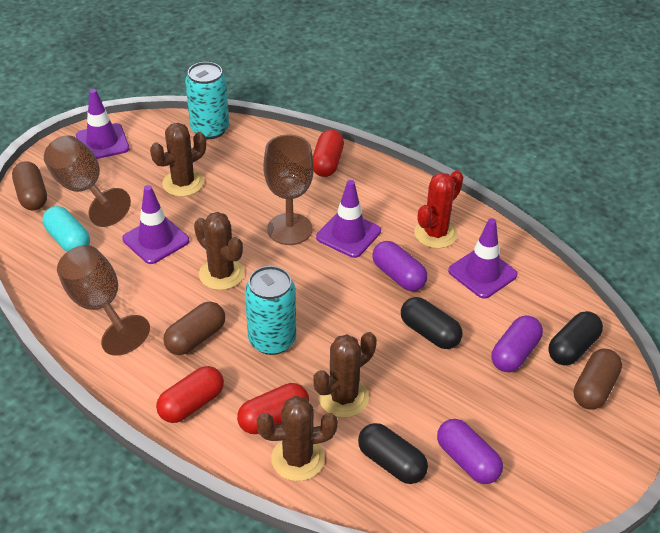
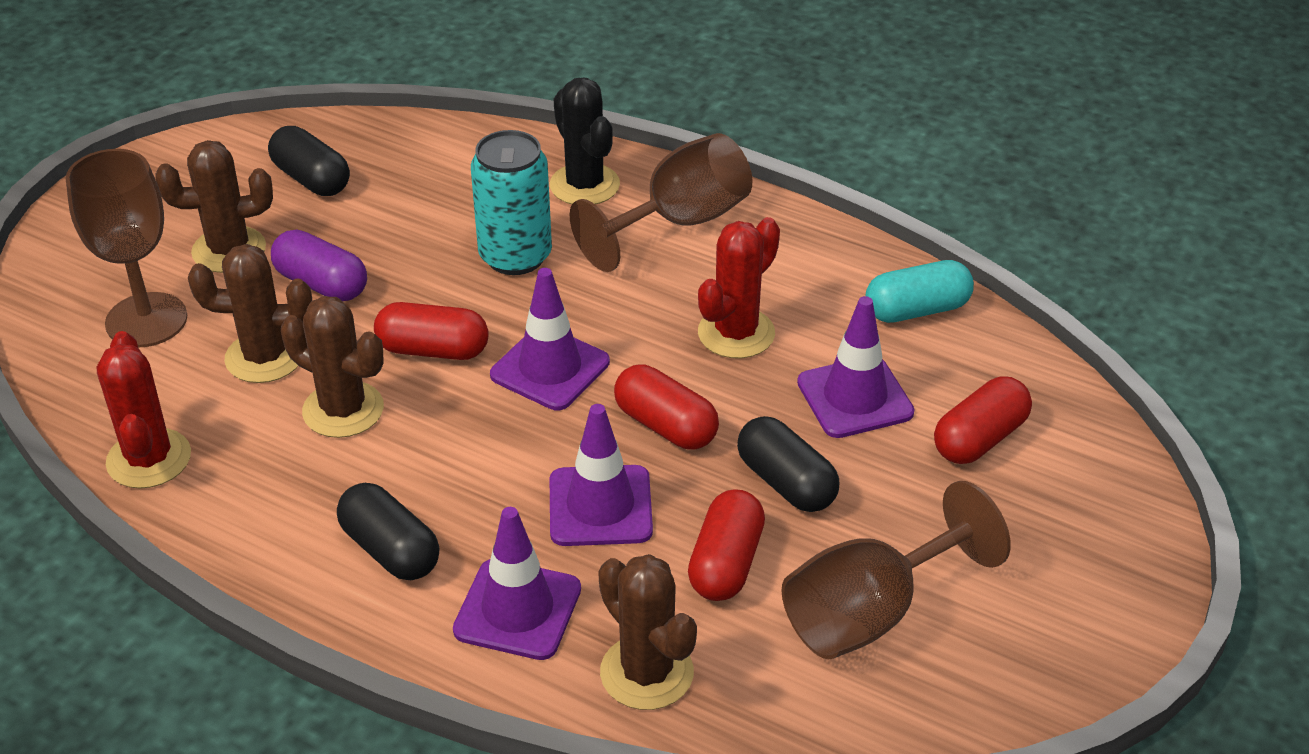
black cactus: none = 0 -> [550,78,620,205] = 1
brown capsule: [12,161,47,211] [163,302,225,355] [574,348,622,410] = 3 -> none = 0
purple capsule: [372,241,428,291] [437,419,503,484] [491,315,543,372] = 3 -> [271,230,367,301] = 1
red cactus: [414,170,463,248] = 1 -> [97,331,191,489] [698,217,780,359] = 2
red capsule: [156,366,224,423] [237,383,309,434] [313,130,344,177] = 3 -> [374,302,489,360] [614,365,719,450] [688,490,765,601] [934,376,1032,464] = 4
turquoise can: [185,62,229,139] [245,266,296,355] = 2 -> [471,130,552,275] = 1

